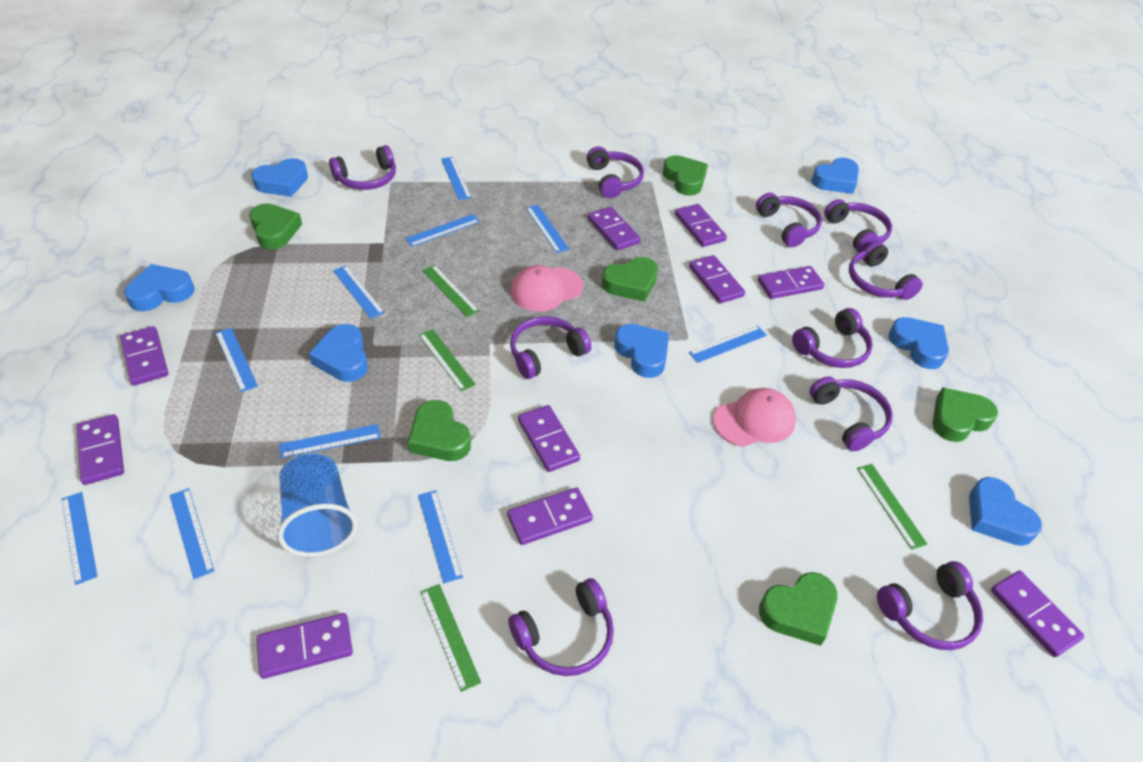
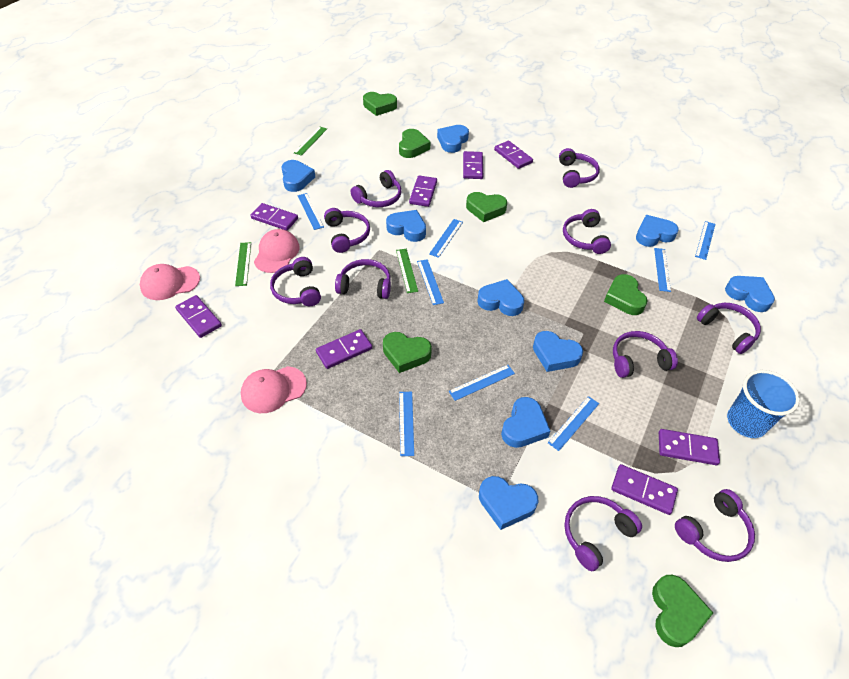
blue heart: [124,264,194,312] [251,158,308,197] [309,324,368,382] [614,324,669,378] [811,158,859,194] [888,317,949,369] [969,477,1042,546] = 7 -> [281,160,315,192] [386,210,426,242] [437,125,469,153] [477,279,524,316] [479,476,538,530] [501,397,550,448] [533,331,583,372] [636,215,679,247] [725,276,775,312] = 9
blue ruler: [61,492,98,585] [170,488,214,579] [215,328,258,392] [279,424,381,458] [333,265,385,319] [405,214,480,247] [418,490,463,583] [441,157,472,200] [526,205,569,253] [689,326,767,363] = 10 -> [297,193,324,230] [399,392,414,456] [417,259,444,305] [429,219,463,258] [448,365,515,401] [548,396,599,451] [654,248,671,292] [695,221,715,260] = 8
green ruler: [419,329,476,392] [420,584,481,692] [422,265,479,317] [857,464,928,549] = 4 -> [235,242,251,286] [294,126,327,156] [396,249,418,293] = 3
pink cap: [510,265,583,312] [713,388,796,447] = 2 -> [140,264,200,300] [241,366,307,413] [254,229,300,273] = 3
purple domino: [76,414,124,485] [120,326,168,386] [257,613,353,679] [507,487,593,545] [518,405,580,472] [588,207,641,251] [675,204,727,247] [689,255,745,304] [758,266,824,299] [991,570,1085,657] = 10 -> [175,295,222,338] [251,203,298,231] [316,329,372,369] [409,176,437,207] [463,151,483,179] [494,141,533,169] [611,464,678,515] [659,429,720,465] = 8

